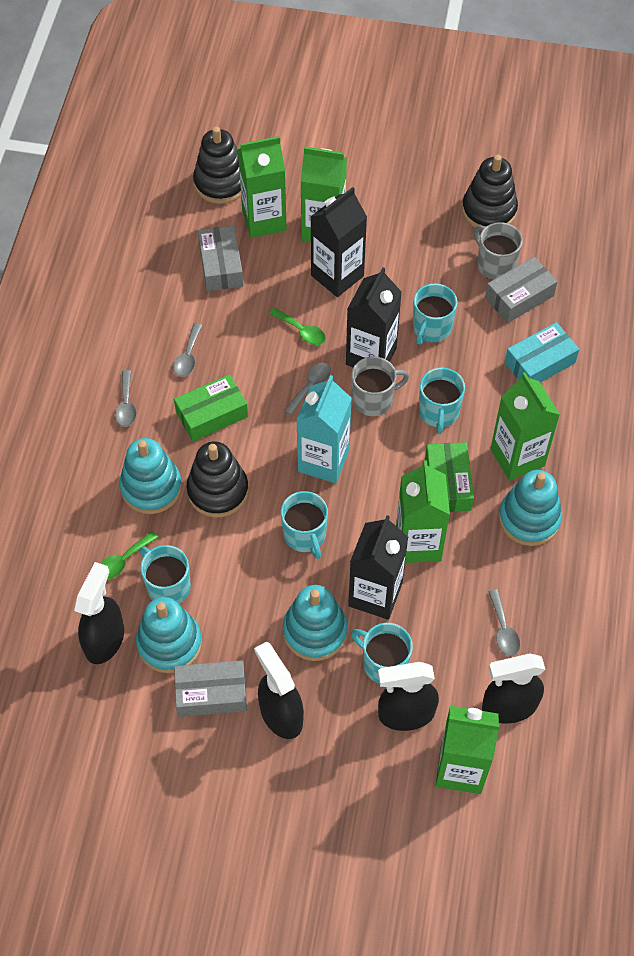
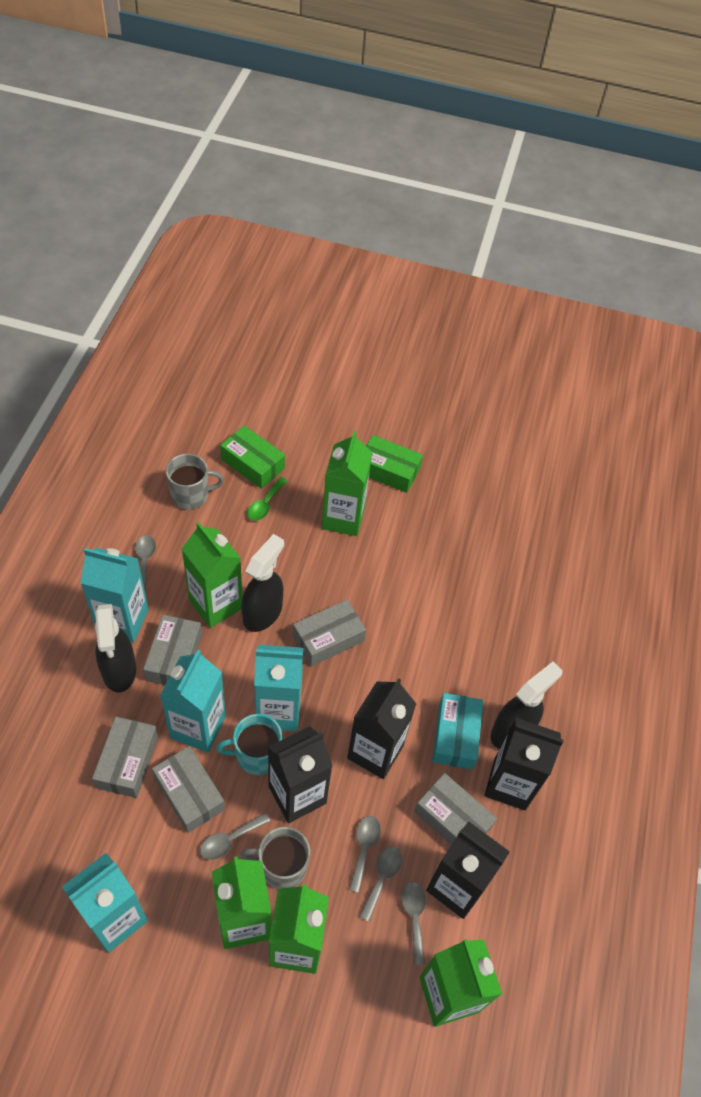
black carton: [310,187,367,297] [346,267,402,368] [348,515,408,620] = 3 -> [268,726,332,823] [347,678,416,779] [426,821,510,919] [485,718,564,810] = 4
black spray bottle: [74,562,124,664] [254,641,304,739] [378,662,439,731] [482,653,546,724] = 4 -> [95,604,136,693] [241,534,284,632] [491,662,562,749] = 3
black stacking toy: [186,442,248,518] [193,127,241,204] [462,155,518,228] = 3 -> none = 0
green spoon: [100,531,159,579] [270,308,326,345] = 2 -> [247,477,288,521] = 1
grey box: [174,660,247,717] [198,225,244,291] [485,257,558,323] = 3 -> [92,717,158,798] [143,615,202,685] [152,746,225,833] [293,600,366,667] [414,773,497,845] = 5
grey spoon: [115,370,137,427] [173,323,203,377] [284,363,331,415] [488,589,520,656] = 4 -> [135,535,156,593] [200,812,270,860] [349,816,381,893] [359,846,402,921] [401,882,426,965] = 5
turquoise carton: [296,375,352,483] = 1 -> [62,853,148,953] [80,548,149,643] [160,650,226,753] [254,644,304,731] = 4
turquoise mug: [140,545,191,604] [281,491,328,559] [351,623,413,684] [413,283,457,345] [419,368,465,434] = 5 -> [216,714,282,775] = 1
turquoise stacking toy: [119,438,182,514] [136,597,202,673] [283,585,348,661] [499,470,562,546] = 4 -> none = 0

